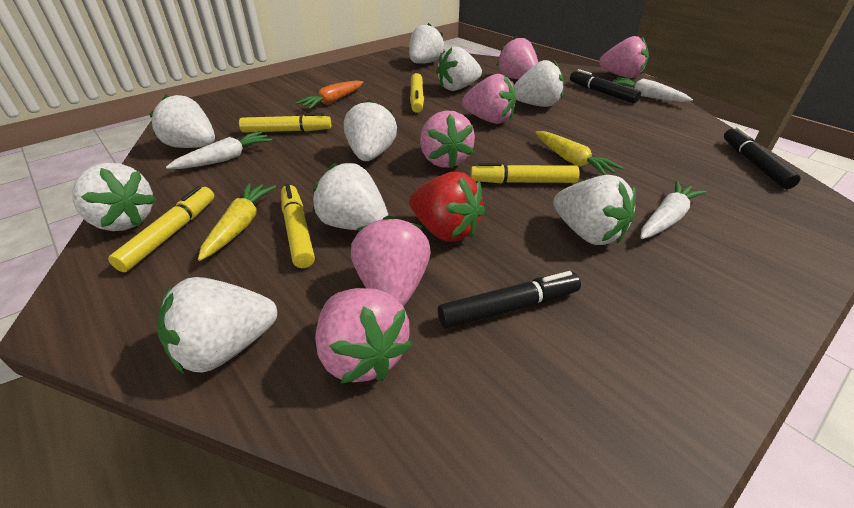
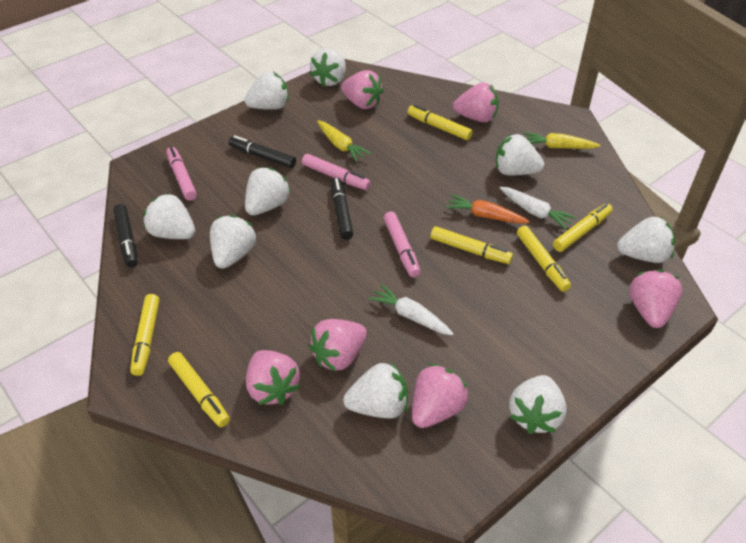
pink marker: none = 0 -> [166,147,197,201] [302,154,371,190] [384,212,421,277] = 3
red strawberry: [409,172,485,242] = 1 -> none = 0
white carrot: [166,131,272,169] [613,77,693,102] [640,181,707,239] = 3 -> [368,284,454,335] [500,187,577,230] = 2
yellow marker: [108,186,214,272] [239,113,331,133] [281,184,315,268] [410,73,424,113] [470,163,580,183] = 5 -> [130,294,160,376] [168,352,230,427] [407,105,473,140] [430,226,513,264] [517,226,571,292] [553,203,613,252] = 6

